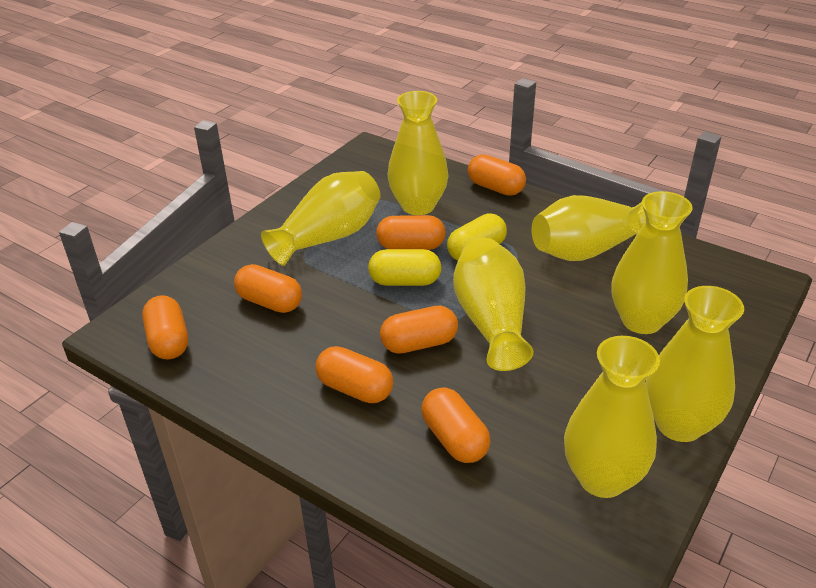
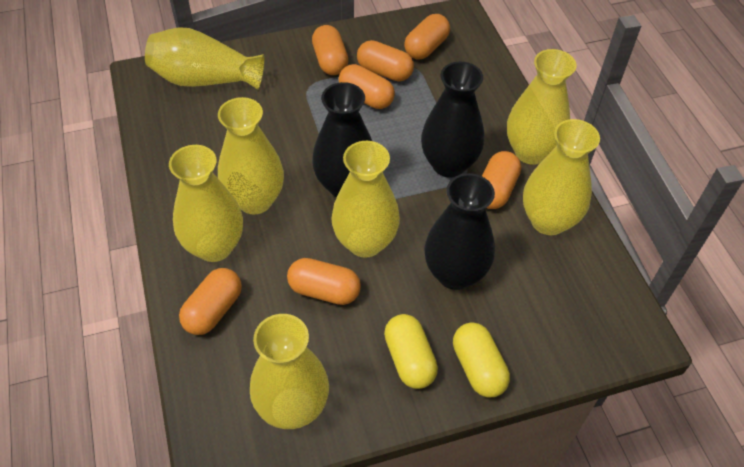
black vase: none = 0 -> [312,82,372,197] [421,62,484,178] [424,173,495,290] = 3

